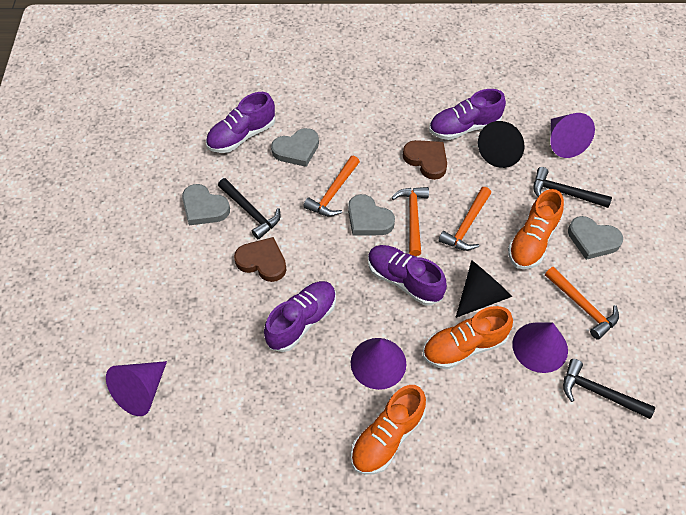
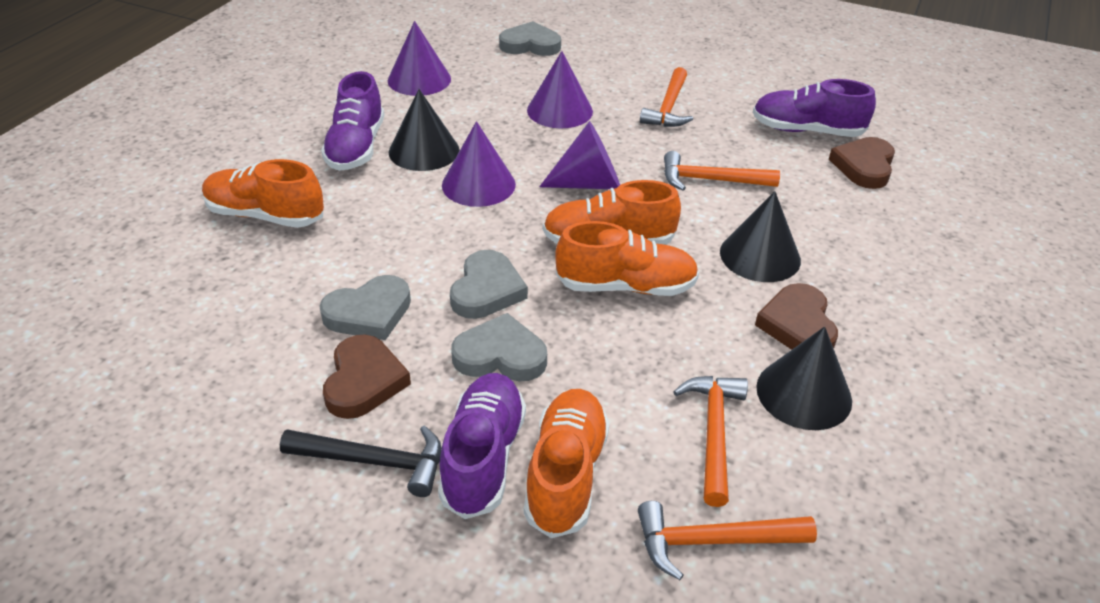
black cone: [455,260,512,318] [478,121,525,168] = 2 -> [389,89,459,171] [720,191,801,282] [756,326,852,430] = 3
black hammer: [218,178,281,239] [533,167,612,208] [563,359,655,419] = 3 -> [280,426,441,497] = 1
brown heart: [234,237,287,282] [403,140,447,180] = 2 -> [323,335,411,419] [755,283,838,350] [829,137,895,189] = 3
orange shoe: [351,385,426,474] [423,306,513,369] [508,189,564,269] = 3 -> [202,159,324,228] [524,389,610,538] [543,180,681,245] [555,221,699,296] = 4
purple shoe: [206,92,275,153] [264,281,336,352] [368,245,447,306] [429,89,506,140] = 4 -> [321,71,384,171] [438,373,526,519] [753,79,876,137] = 3

